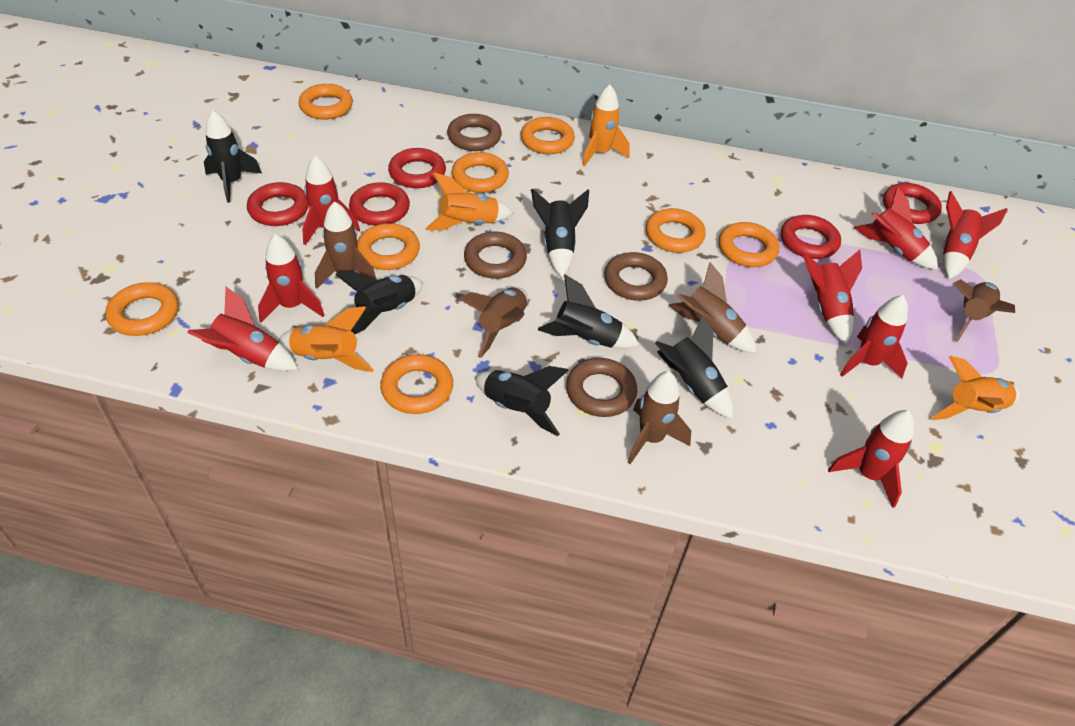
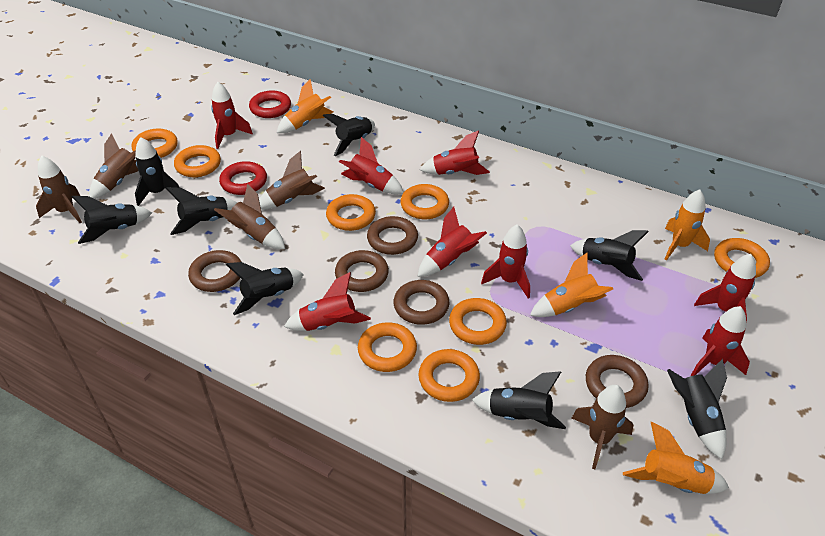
black rocket: [204,111,262,203] [335,271,423,334] [475,366,569,436] [531,188,589,277] [538,274,639,348] [655,314,733,419] = 6 -> [72,196,152,244] [135,137,180,206] [166,187,237,235] [226,262,304,315] [323,114,375,156] [472,371,566,429] [570,230,649,281] [667,359,727,459] = 8
brown ring: [447,114,502,151] [464,231,527,279] [566,358,637,417] [604,252,668,301] = 4 -> [188,250,241,292] [335,250,389,292] [367,216,418,255] [393,280,449,325] [586,355,649,408] = 5
red ring: [247,182,309,226] [349,182,410,226] [388,148,446,188] [781,215,841,259] [883,183,942,224] = 5 -> [219,161,267,195] [249,90,291,118] = 2

